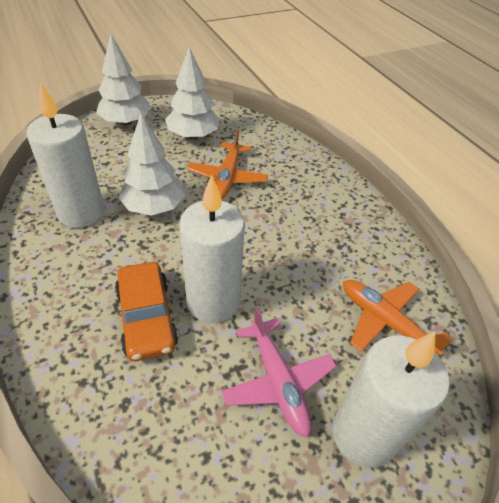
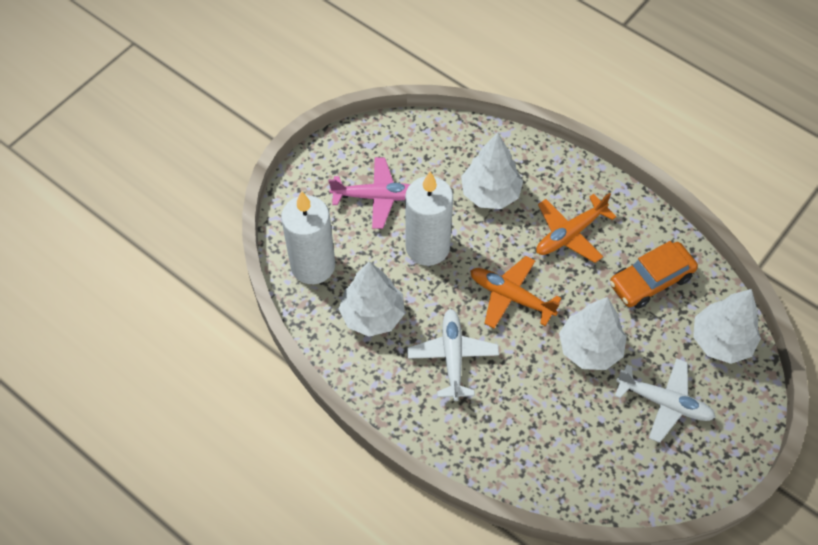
white candle: [26,82,104,228] [179,175,245,323] [332,331,450,468] = 3 -> [281,191,335,284] [405,171,453,266] = 2
white plane: none = 0 -> [407,309,499,401] [615,358,716,443] = 2
white tree: [96,33,151,126] [118,113,185,216] [165,47,220,139] = 3 -> [339,261,405,337] [461,133,523,209] [559,297,627,370] [693,289,761,364] = 4

